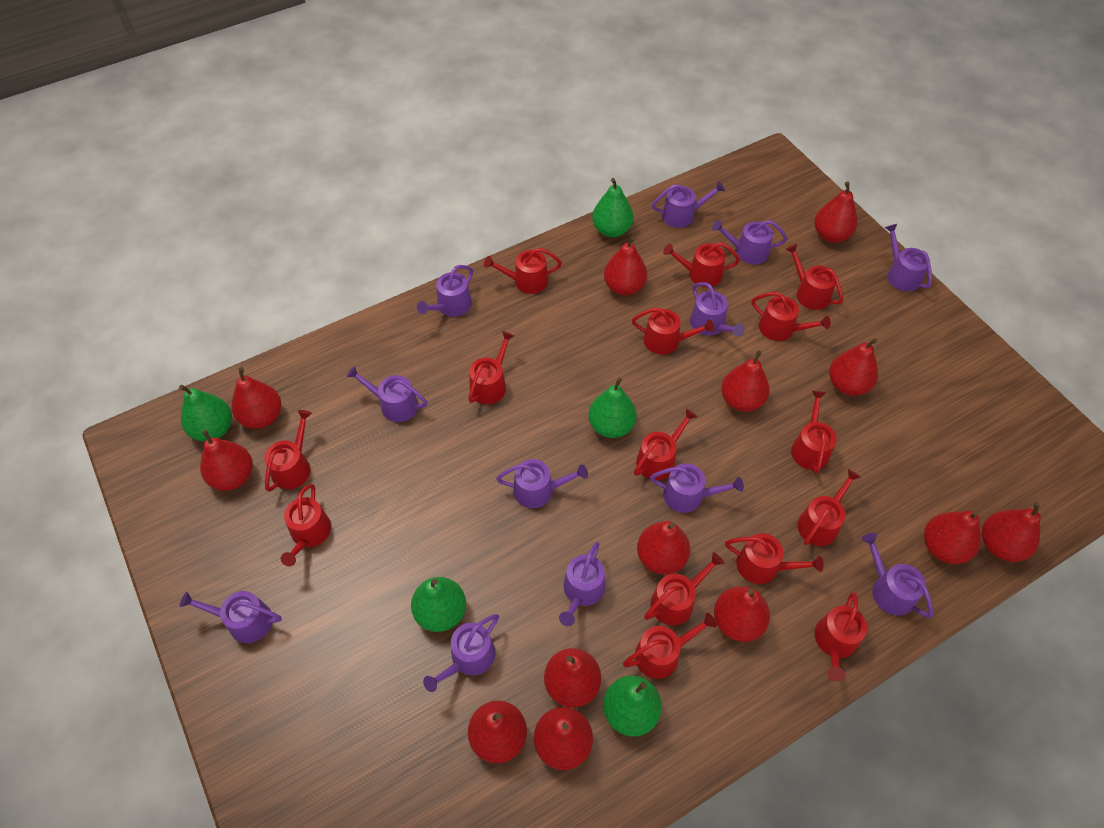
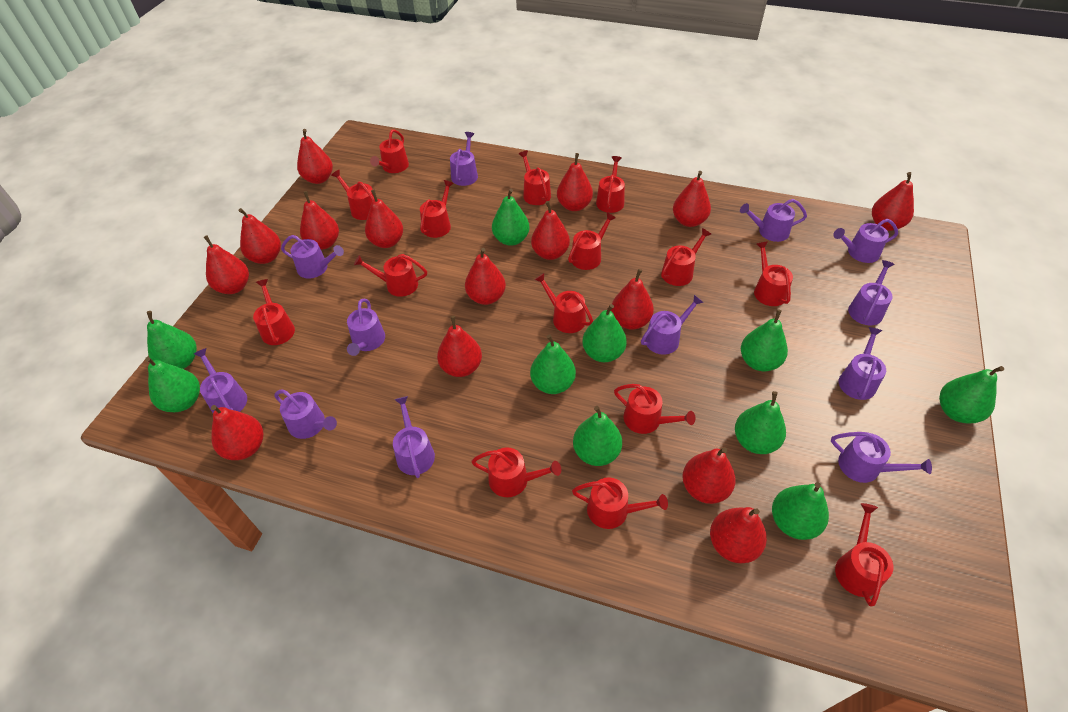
green pear: [179,385,232,441] [411,577,466,632] [588,378,637,438] [592,178,634,237] [603,676,662,737] = 5 -> [145,357,200,412] [147,311,197,369] [492,189,530,246] [530,334,576,394] [573,406,622,466] [582,304,627,362] [735,391,786,454] [741,309,788,371] [772,482,829,540] [939,366,1004,423] = 10
red pear: [200,430,253,491] [232,367,281,429] [468,701,527,763] [534,707,593,770] [544,648,601,708] [604,236,647,295] [637,521,690,574] [714,586,770,642] [721,351,770,412] [814,182,858,243] [829,338,878,396] [924,510,981,564] [982,502,1041,562] = 13 -> [204,235,249,294] [211,405,263,460] [239,208,281,264] [297,129,333,184] [300,191,339,250] [365,190,403,248] [437,316,482,377] [465,248,506,305] [531,201,570,260] [557,153,593,211] [611,269,654,330] [673,171,711,227] [682,448,736,504] [710,507,767,563] [872,172,914,231] = 15

